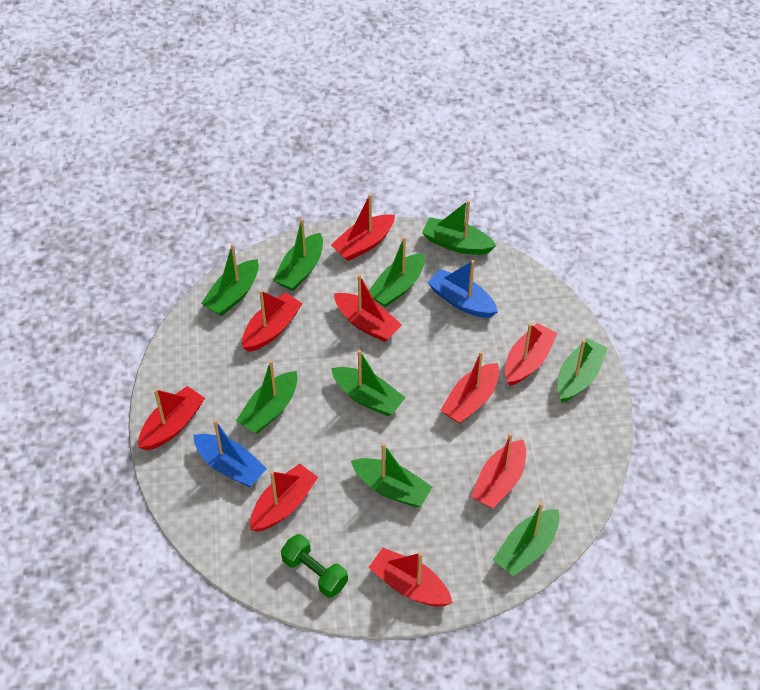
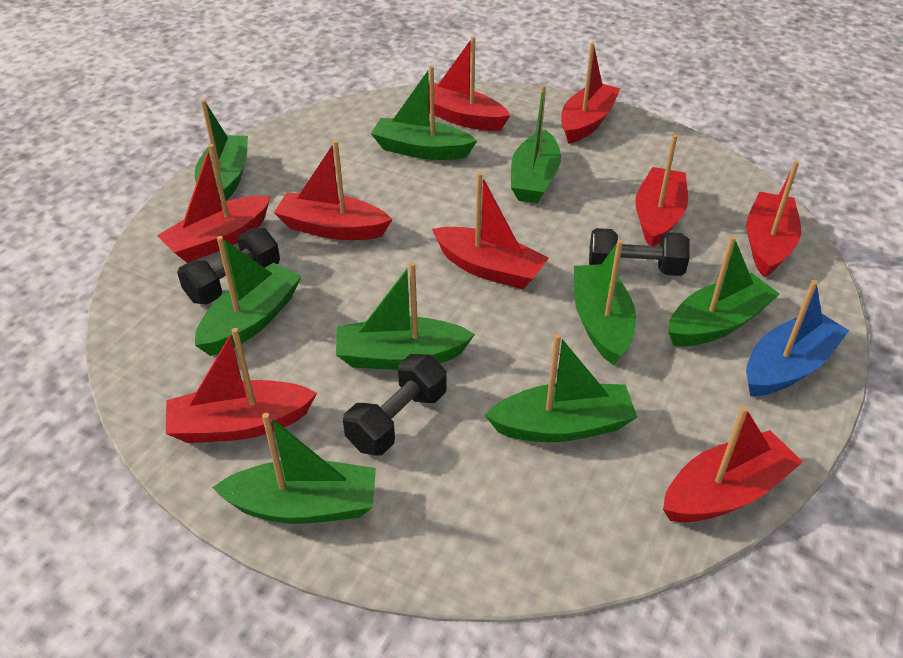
black dumbbell: none = 0 -> [177,228,280,304] [343,354,447,456] [589,228,690,276] = 3
blue boat: [193,420,267,487] [427,260,498,318] = 2 -> [746,280,849,396] = 1
green dumbbell: [281,534,348,598] = 1 -> none = 0

